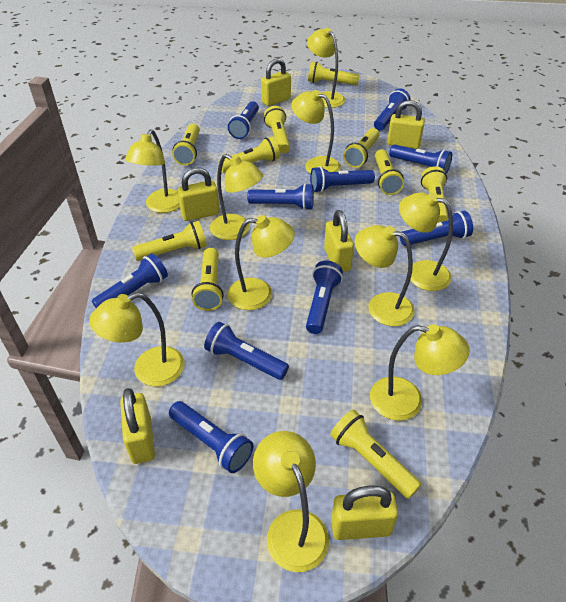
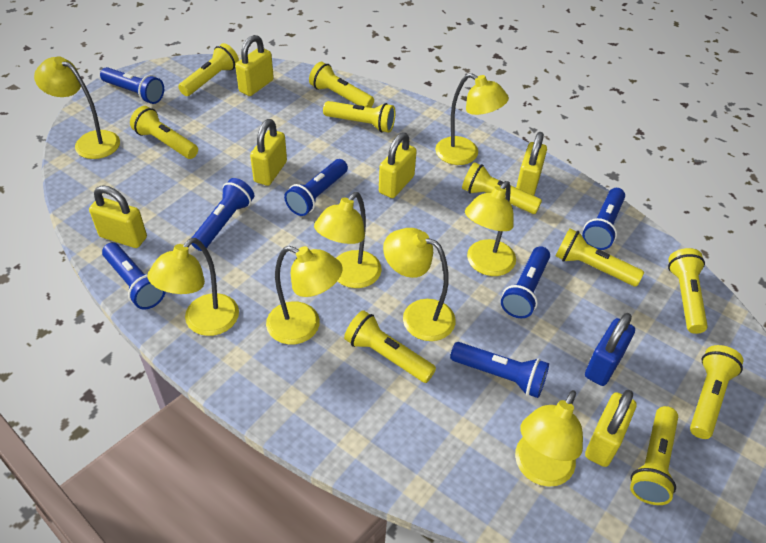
blue flashlight: [92,253,168,308] [169,401,253,473] [204,322,289,380] [228,101,259,139] [247,183,314,210] [306,260,343,334] [310,166,375,193] [374,88,411,131] [389,144,452,174] [400,211,473,246] = 10 -> [100,67,164,104] [102,243,166,310] [191,178,254,251] [284,159,348,216] [450,342,549,398] [501,246,550,318] [582,188,625,250] = 7
blue padlock: none = 0 -> [585,313,635,386] = 1
yellow lamp: [89,292,185,387] [125,129,180,213] [210,154,263,240] [228,215,295,310] [253,431,329,572] [291,90,341,174] [307,28,345,108] [355,225,415,326] [370,324,470,421] [399,192,453,291] = 10 -> [34,56,120,159] [147,238,239,336] [266,246,343,345] [314,192,382,288] [383,228,456,341] [435,73,509,165] [465,181,516,276] [515,390,583,487] = 8

